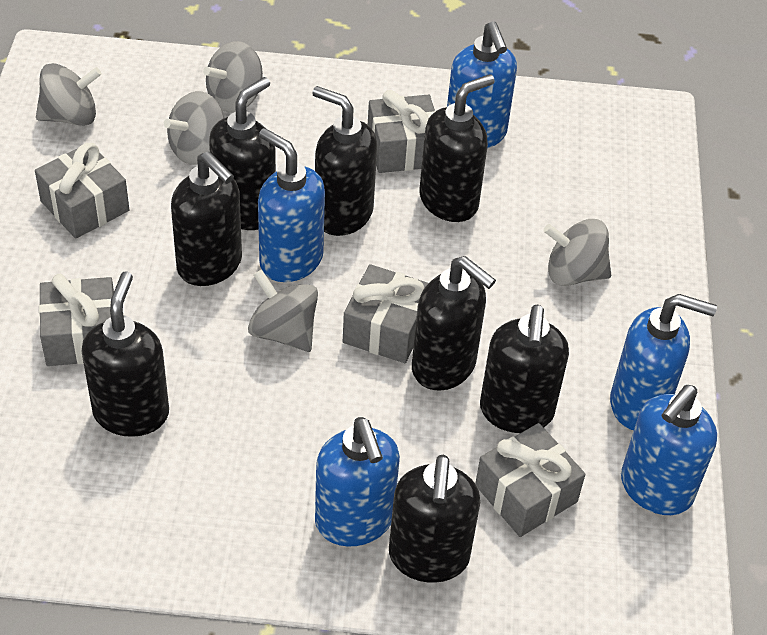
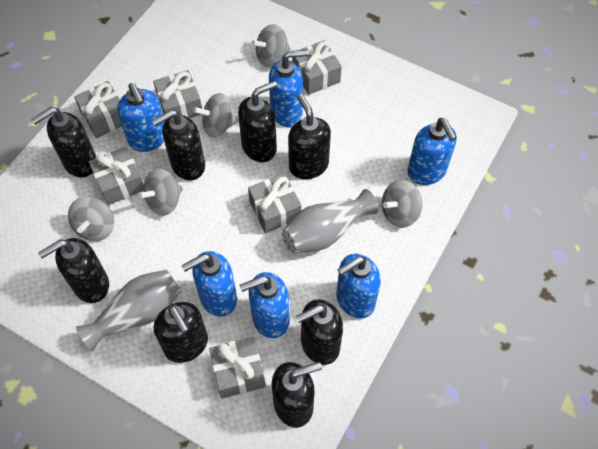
blue soap dispenser: [258,128,325,282] [315,417,400,546] [447,21,517,148] [610,294,717,430] [621,385,717,515] = 5 -> [117,83,165,152] [182,251,237,317] [239,272,290,338] [269,50,309,127] [336,254,381,319] [407,118,457,185] = 6
grey gift: [35,143,129,239] [39,274,114,366] [343,264,428,363] [368,90,436,173] [475,423,585,537] = 5 -> [74,81,122,138] [89,146,144,205] [153,70,202,118] [209,337,266,399] [248,173,302,233] [292,40,342,95] = 6
grey vase: none = 0 -> [76,269,181,351] [282,189,378,253] = 2

